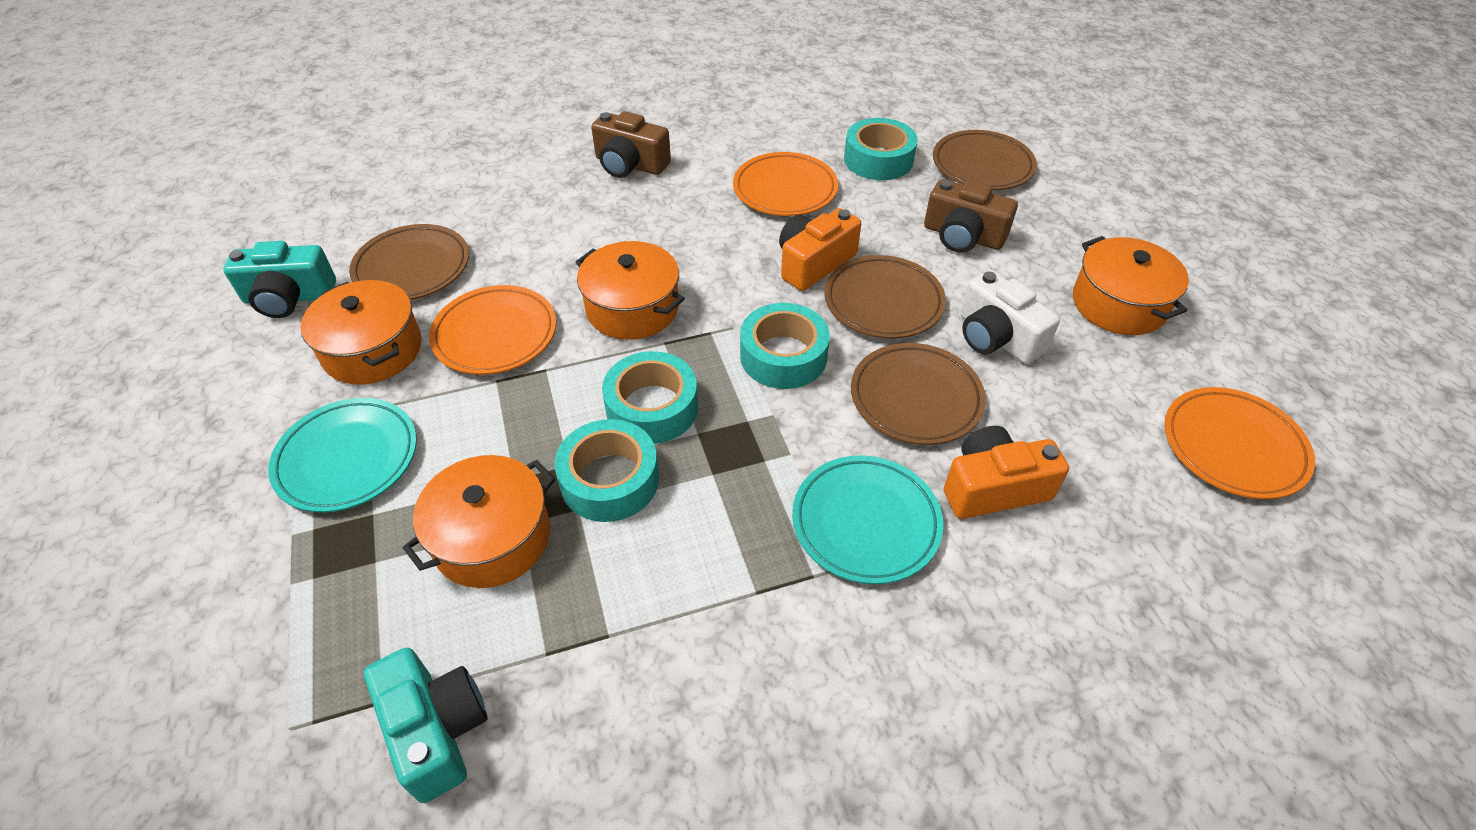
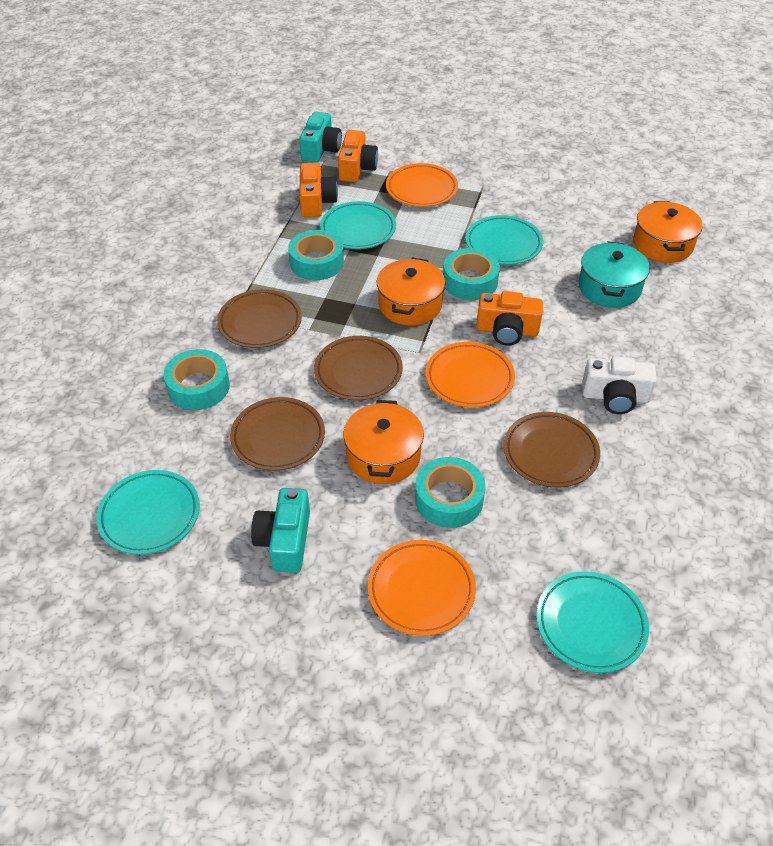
brown camera: [591,111,671,178] [924,179,1018,252] = 2 -> none = 0
orange camera: [779,208,861,291] [944,426,1069,519] = 2 -> [299,163,338,217] [338,130,378,182] [476,291,543,346] = 3
orange pot: [300,280,422,385] [403,455,555,588] [576,241,685,340] [1073,236,1189,335] = 4 -> [344,400,424,484] [377,258,445,326] [633,201,703,263] = 3
turquoise plate: [268,398,417,513] [792,455,943,584] = 2 -> [97,470,200,555] [320,201,396,249] [466,215,543,265] [536,571,649,673] = 4
turquoise pot: none = 0 -> [579,241,650,308] = 1

